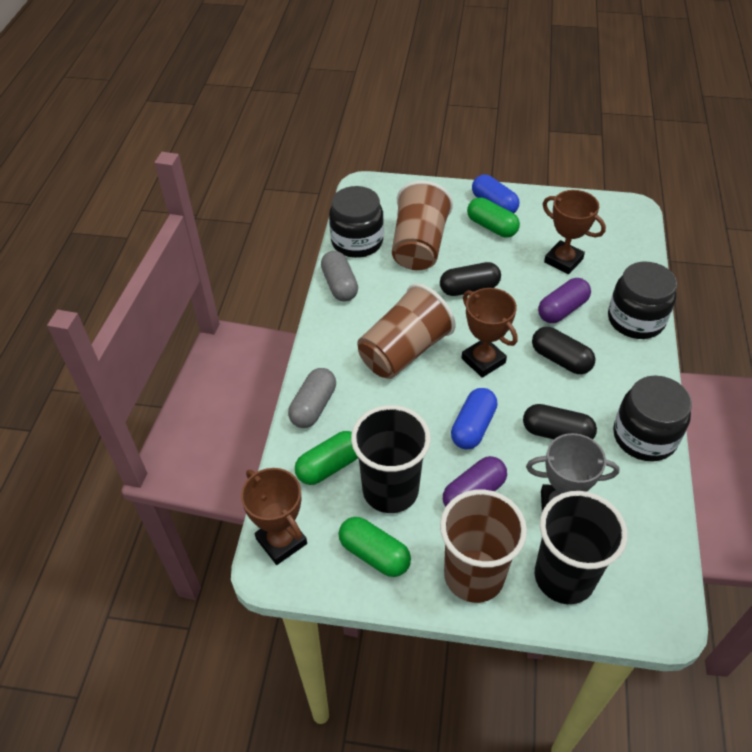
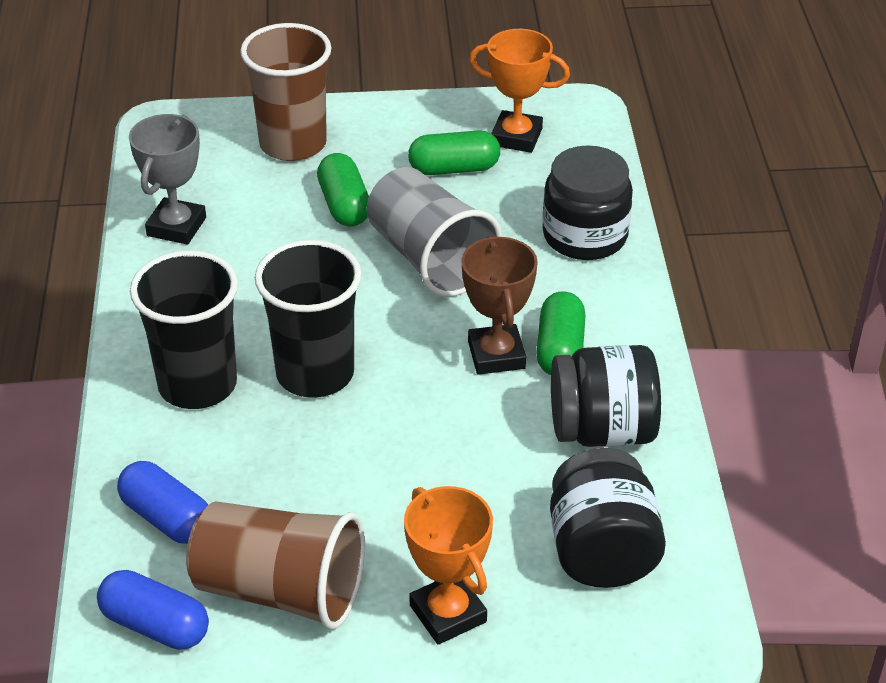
black capsule: [440,262,501,296] [523,404,597,439] [532,327,595,374] = 3 -> none = 0
brown cup: [357,283,455,379] [392,181,453,270] [440,489,527,603] = 3 -> [186,501,365,629] [240,23,332,161] = 2
brown trophy: [241,468,307,565] [461,288,518,378] [543,190,606,274] = 3 -> [461,235,538,375] = 1
grey capsule: [288,368,336,428] [321,251,358,301] = 2 -> none = 0
grey cup: none = 0 -> [367,167,502,297] = 1
orange trophy: none = 0 -> [404,486,493,645] [469,29,570,153] = 2
purple capsule: [443,456,507,507] [538,278,591,323] = 2 -> none = 0

